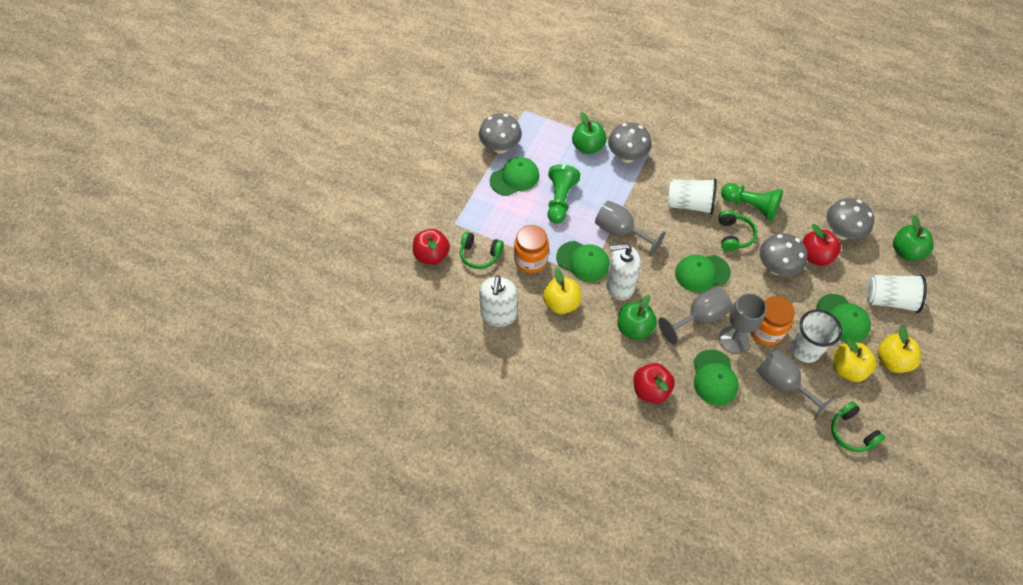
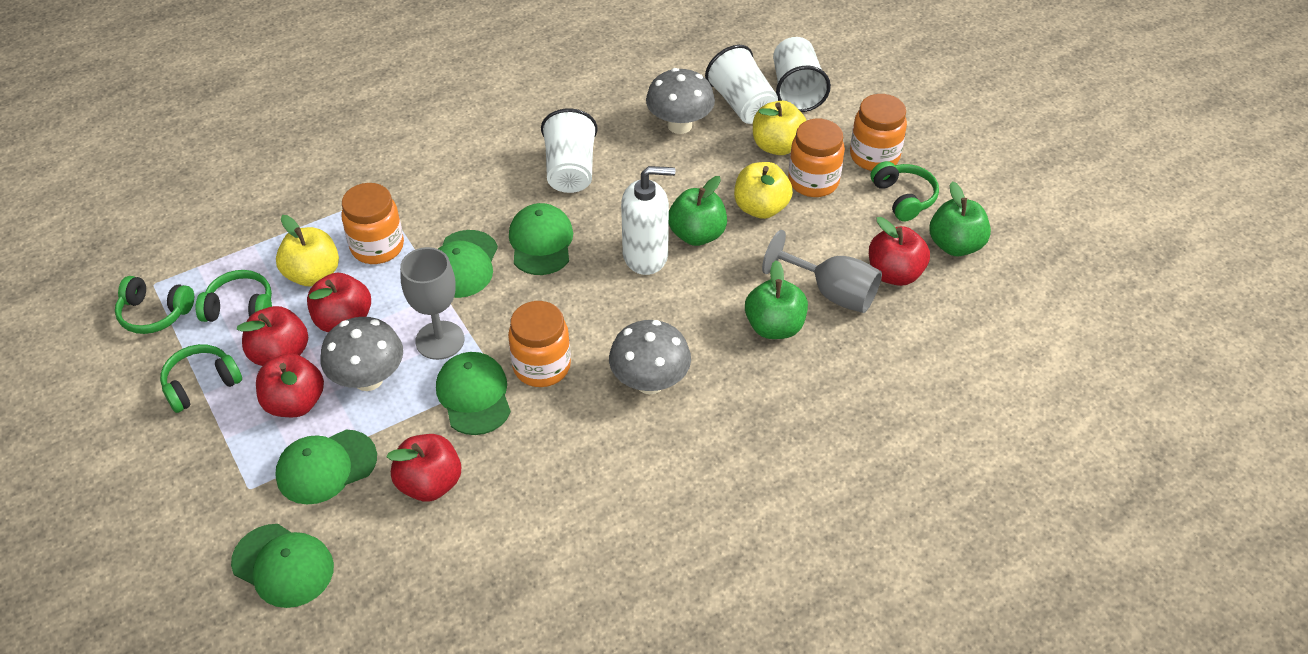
green headphones: [460,232,504,269] [718,210,757,252] [831,402,885,452] = 3 -> [115,276,194,334] [160,344,242,413] [196,270,272,322] [871,161,939,222] = 4
green pawn: [547,164,580,224] [721,183,783,221] = 2 -> none = 0
grey goblet: [595,201,666,257] [658,287,732,345] [719,293,767,354] [757,349,836,421] = 4 -> [400,247,464,360] [762,230,882,313] = 2
grey mushroom: [479,113,522,154] [608,123,651,163] [759,233,808,276] [826,198,874,240] = 4 -> [320,317,403,391] [609,320,691,394] [646,68,715,134] = 3
orange jar: [514,225,549,273] [750,296,795,345] = 2 -> [341,183,404,264] [508,301,571,387] [788,119,845,197] [850,94,907,171] = 4
red apple: [413,229,450,265] [634,363,675,403] [802,224,841,266] = 3 -> [237,306,308,366] [256,353,324,417] [307,273,371,333] [387,434,461,502] [869,217,930,286] = 5
white soap dispenser: [479,275,517,327] [606,243,641,300] = 2 -> [621,166,675,275] = 1

